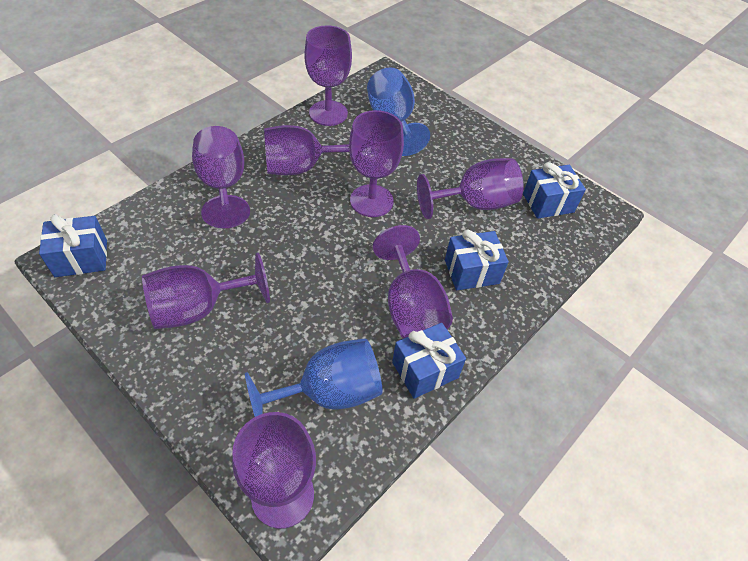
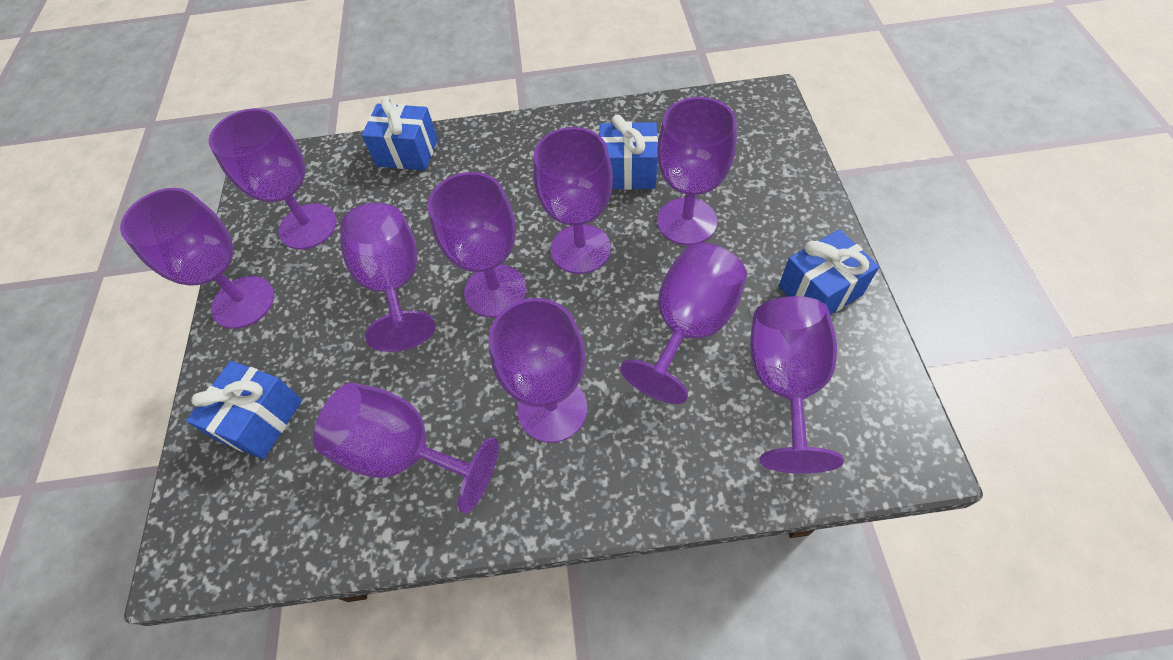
blue goblet: [245,338,383,417] [367,67,430,156] = 2 -> none = 0
purple goblet: [142,252,270,329] [192,126,250,228] [232,412,316,529] [264,125,349,175] [304,25,352,126] [349,110,404,217] [373,225,453,339] [417,158,524,219] = 8 -> [120,188,274,329] [209,108,337,250] [313,383,499,514] [340,203,435,352] [428,172,527,318] [489,298,587,443] [533,127,613,274] [620,242,747,404] [657,97,737,245] [750,296,844,474] = 10

